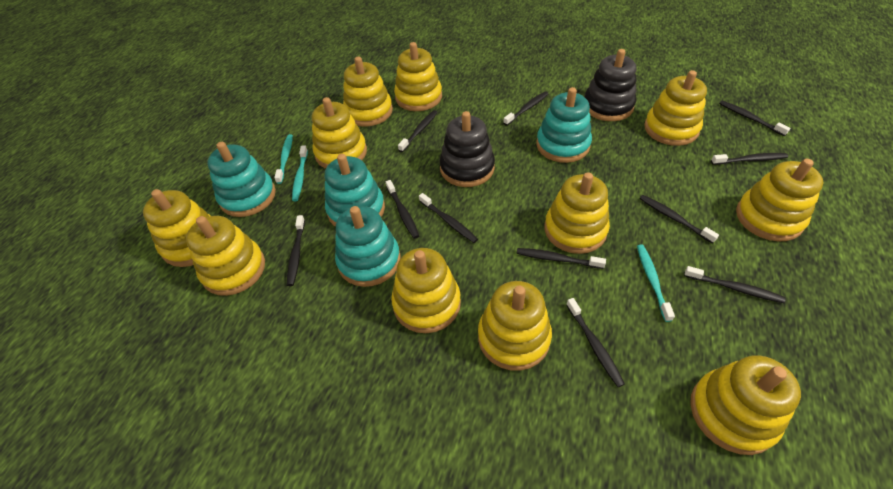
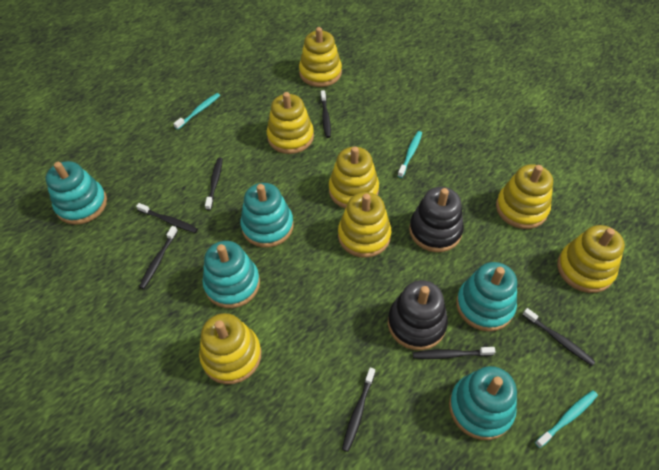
black toothbrush: [287,215,305,286] [386,180,419,239] [398,110,438,152] [419,193,478,243] [503,91,548,126] [516,248,606,269] [566,298,625,387] [639,195,719,244] [684,266,786,303] [711,153,788,165] [719,101,790,136] = 11 -> [136,203,198,233] [139,226,178,289] [205,157,223,211] [321,90,331,138] [342,368,375,452] [413,347,496,359] [523,308,596,366] = 7
turquoise stacking toy: [207,142,276,217] [325,154,385,227] [335,206,400,287] [536,87,592,163] = 4 -> [46,161,107,225] [202,241,260,308] [240,183,294,247] [449,366,517,440] [456,262,517,331] = 5
yellow stacking toy: [143,189,211,267] [186,216,265,296] [312,97,367,169] [343,57,393,126] [391,248,461,333] [394,42,442,111] [478,281,552,371] [544,172,610,254] [644,70,707,146] [690,355,801,455] [736,159,824,241] = 11 -> [199,313,261,384] [267,92,314,154] [299,27,342,87] [329,146,379,209] [338,192,391,258] [496,164,553,229] [557,225,625,293] = 7

